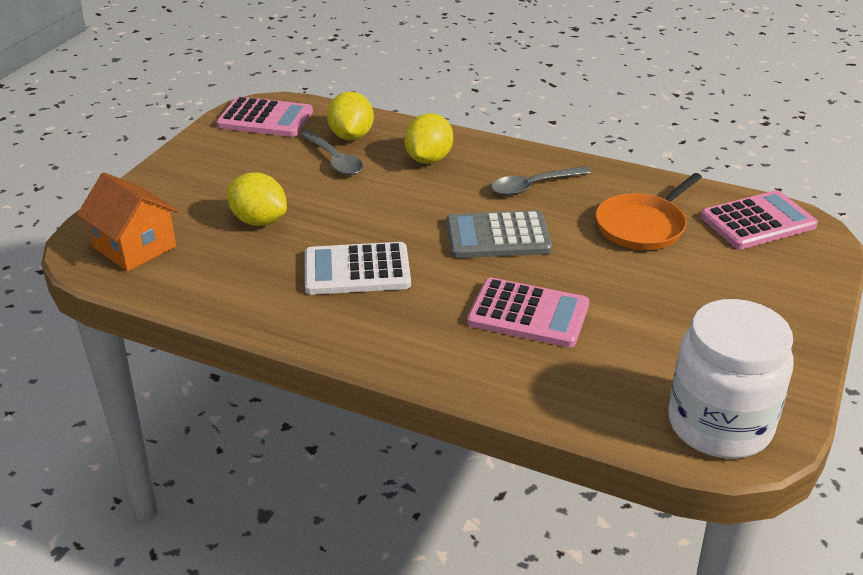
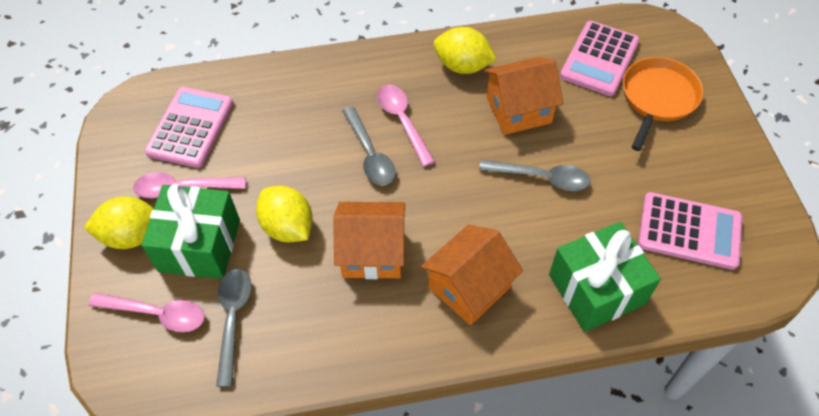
green gift: none = 0 -> [141,184,240,279] [549,222,661,332] = 2
grey calculator: [446,210,552,258] = 1 -> none = 0
grey spoon: [300,130,363,175] [491,166,591,196] = 2 -> [216,269,252,387] [342,106,396,186] [479,159,591,191] = 3
orange house: [77,172,179,271] = 1 -> [333,202,405,279] [421,224,523,325] [484,57,563,135] = 3
pink spoon: none = 0 -> [89,293,205,332] [133,172,246,198] [377,85,435,167] = 3
white calculator: [305,242,411,295] = 1 -> none = 0
white jar: [668,299,794,459] = 1 -> none = 0

